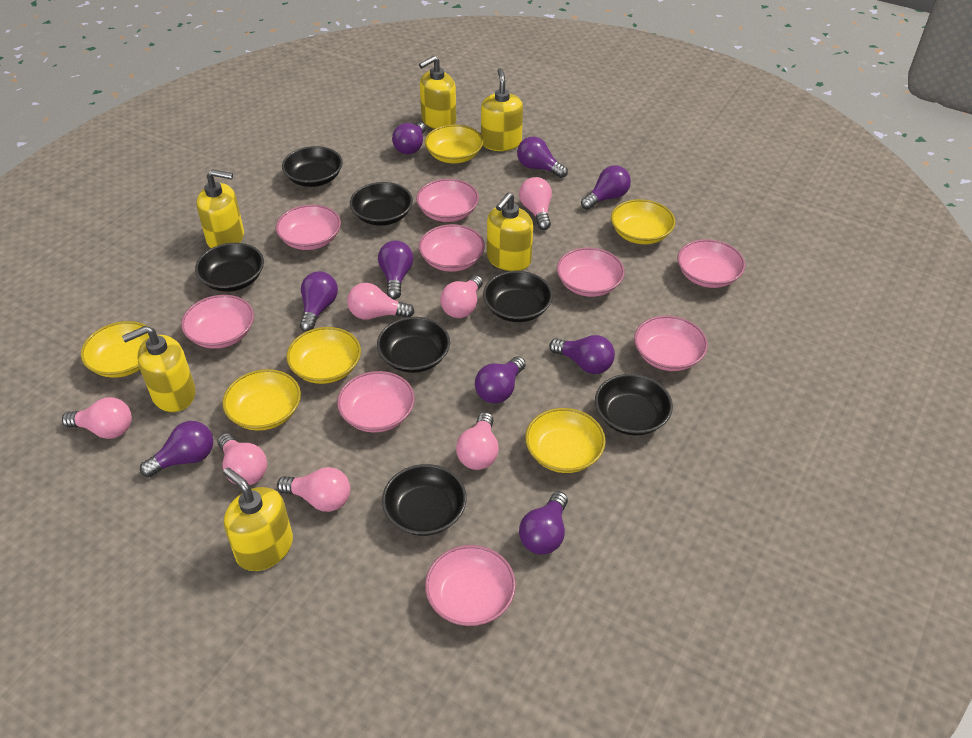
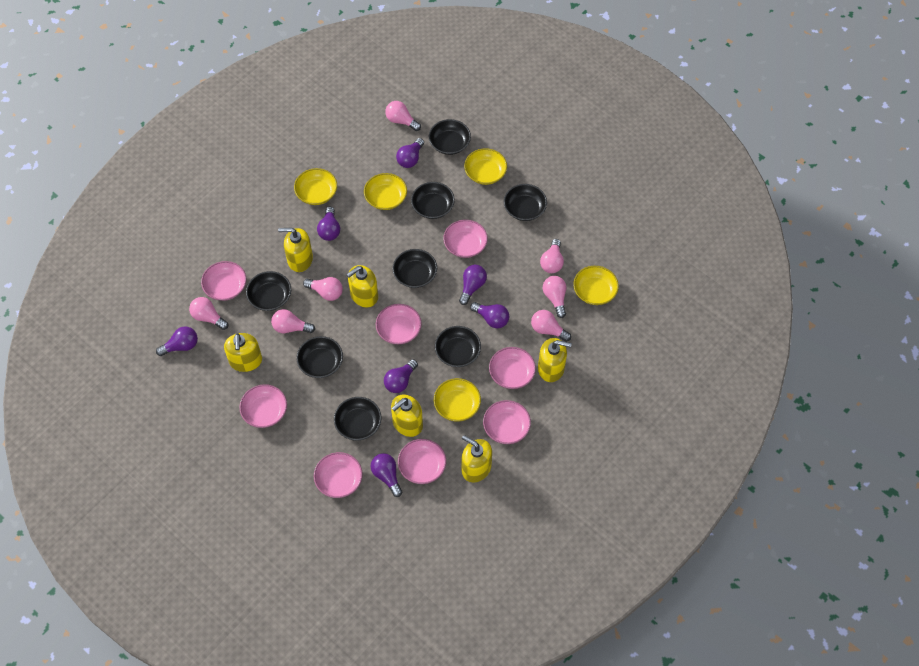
black bowl: [195,243,264,292] [282,146,343,187] [350,182,413,226] [377,317,450,373] [382,464,467,536] [483,271,553,322] [595,374,673,435] = 7 -> [246,271,291,311] [296,336,343,378] [334,397,382,441] [392,249,437,288] [411,182,455,219] [429,119,471,155] [435,326,481,367] [504,184,547,221] = 8
pink bowl: [181,295,254,349] [276,204,341,250] [337,371,415,432] [416,179,479,222] [419,224,485,272] [425,545,516,626] [557,247,625,297] [634,316,708,371] [677,239,745,288] = 9 -> [201,261,246,301] [239,384,287,428] [314,452,363,498] [376,304,422,344] [398,439,446,484] [443,220,488,258] [483,400,531,444] [489,347,536,389] = 8
purple light bulb: [140,421,213,477] [300,271,338,332] [378,240,413,299] [392,122,426,154] [475,356,526,404] [517,137,568,178] [519,491,568,555] [549,335,615,374] [581,165,631,210] = 9 -> [156,326,198,356] [317,207,340,241] [370,453,402,497] [384,359,418,393] [396,138,424,168] [459,265,487,305] [470,302,509,328] = 7
yellow bowl: [81,321,149,378] [222,369,301,431] [286,327,361,384] [425,125,483,163] [525,408,606,473] [611,199,675,244] = 6 -> [294,168,337,205] [364,173,407,210] [434,378,481,422] [464,148,507,185] [573,266,619,305] = 5

